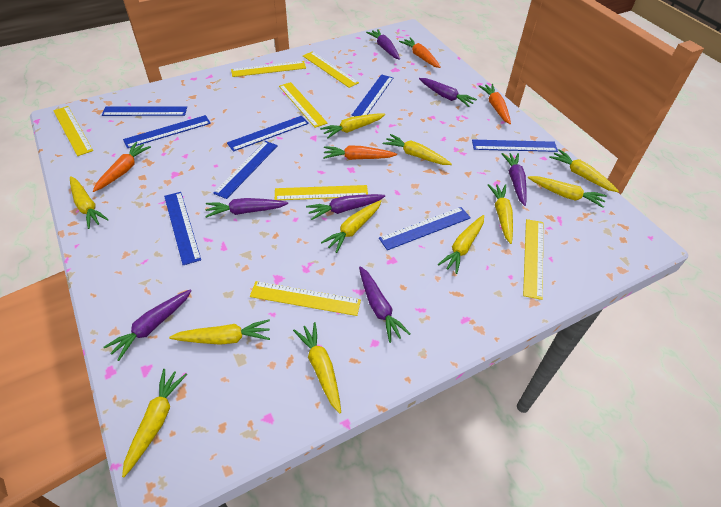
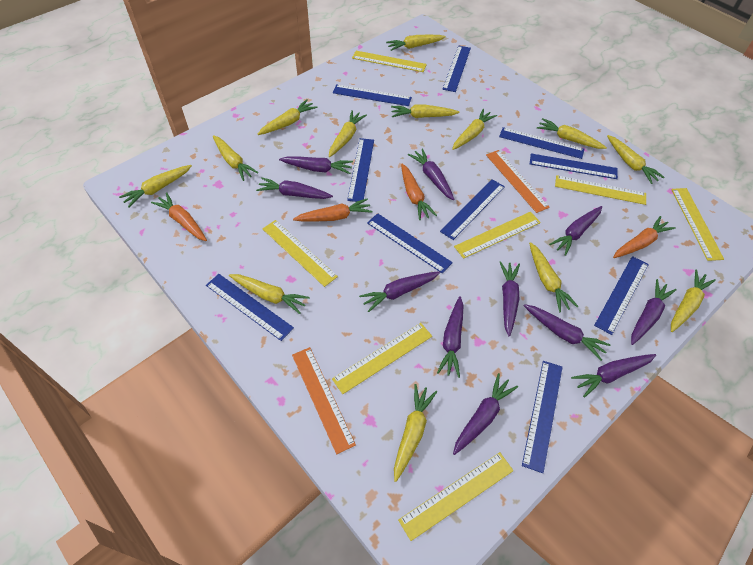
blue ruler: [102,106,187,116] [123,115,211,148] [164,192,201,265] [213,141,278,199] [227,116,309,152] [352,74,393,116] [379,207,471,250] [472,139,558,152] = 8 -> [206,274,294,341] [333,84,412,106] [347,138,374,202] [367,213,453,274] [440,179,505,240] [442,46,471,92] [499,127,585,159] [522,361,563,473] [530,153,618,179] [594,256,649,335] = 10
orange ruler: none = 0 -> [292,347,356,454] [486,150,550,213] = 2
purple carrot: [103,289,192,361] [205,198,288,218] [306,194,385,220] [359,266,410,343] [366,29,400,60] [419,78,477,107] [501,153,527,206] = 7 -> [256,177,333,199] [279,156,353,174] [359,271,440,312] [408,148,454,200] [437,296,464,378] [453,373,518,455] [500,261,520,336] [524,304,610,361] [549,206,602,256] [571,354,656,397] [631,279,677,345] = 11
yellow carrot: [70,176,109,229] [122,369,187,477] [169,319,270,345] [293,322,341,414] [320,113,385,139] [321,200,382,253] [383,134,452,165] [438,215,484,274] [488,184,513,244] [528,176,607,208] [549,149,619,192] = 11 -> [119,165,192,208] [213,135,259,181] [229,274,310,314] [258,99,318,135] [329,110,367,157] [386,35,446,51] [391,105,459,118] [394,384,437,482] [452,109,497,150] [529,242,579,312] [537,118,607,149] [607,135,664,184] [671,269,716,332] = 13

